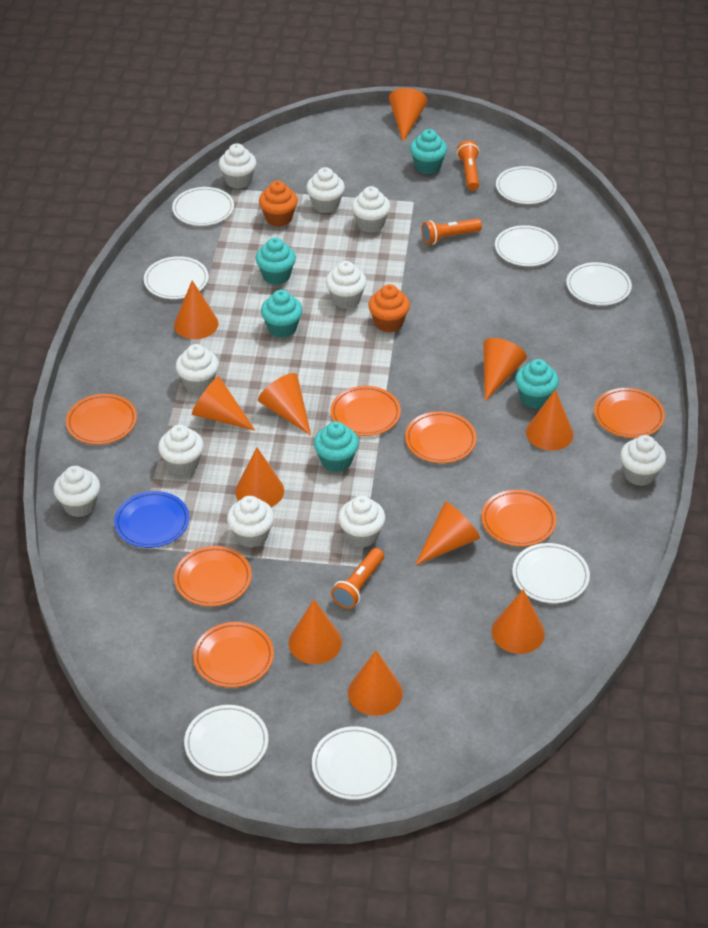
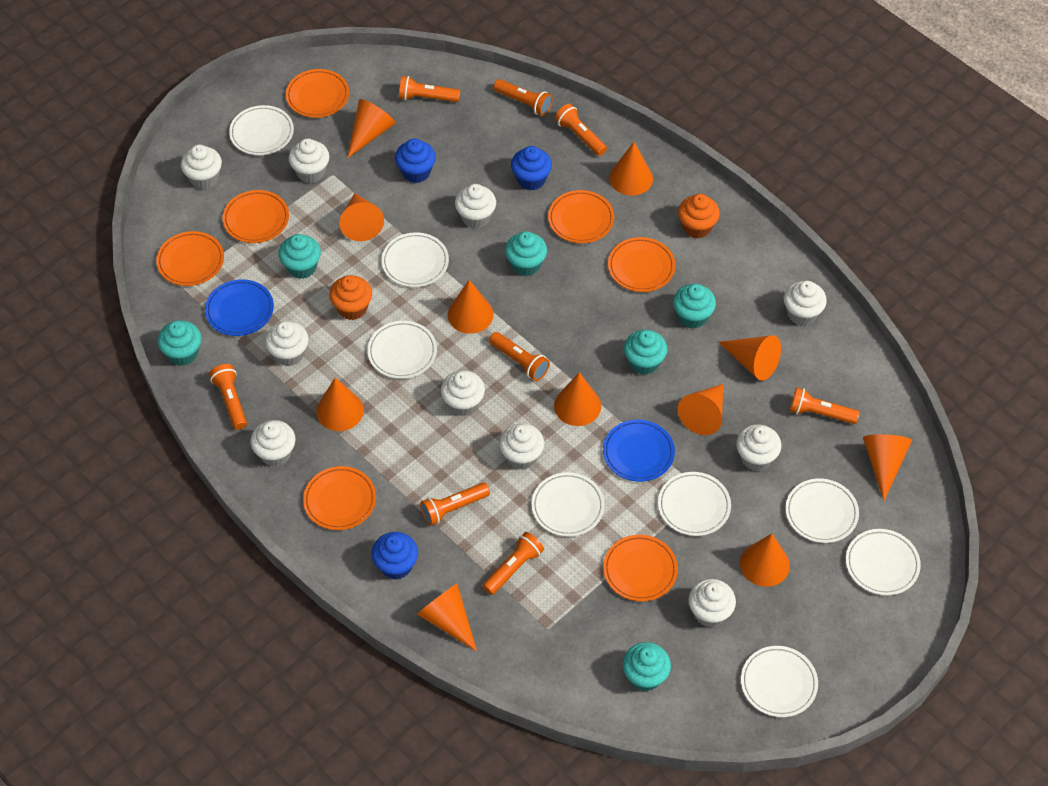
blue cupcake: none = 0 -> [371,532,418,580] [395,138,436,183] [511,146,552,191] = 3
blue plate: [114,491,189,548] = 1 -> [205,279,274,336] [603,420,675,482] = 2
orange flashlight: [331,548,384,609] [421,219,482,245] [457,140,480,191] = 3 -> [209,364,247,430] [399,76,460,102] [420,483,490,526] [483,532,544,595] [489,332,550,381] [494,79,553,116] [555,104,607,156] [790,387,860,424] = 8
turquoise cupcake: [256,238,296,285] [261,290,303,338] [314,421,359,472] [410,129,447,174] [515,359,559,409] = 5 -> [158,321,201,366] [279,234,321,279] [505,231,547,276] [623,642,671,691] [624,330,667,375] [673,284,716,329] = 6

